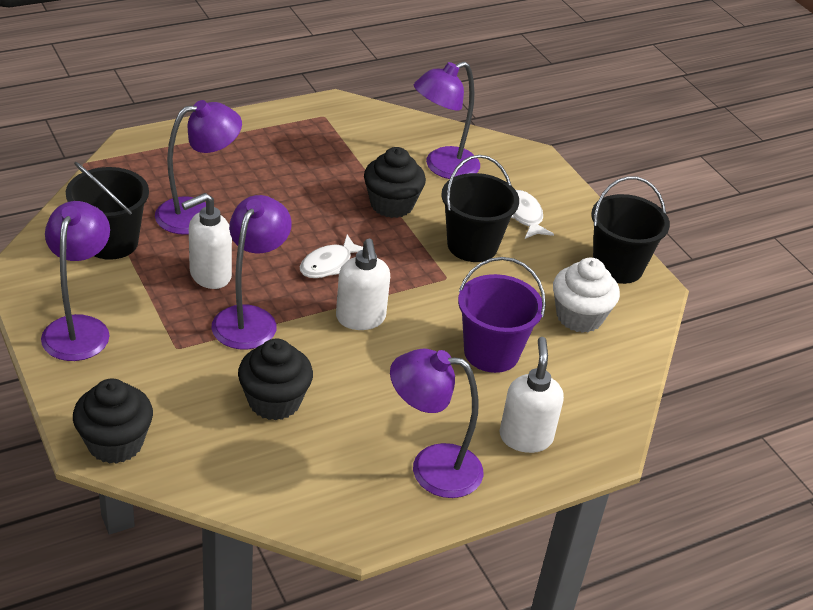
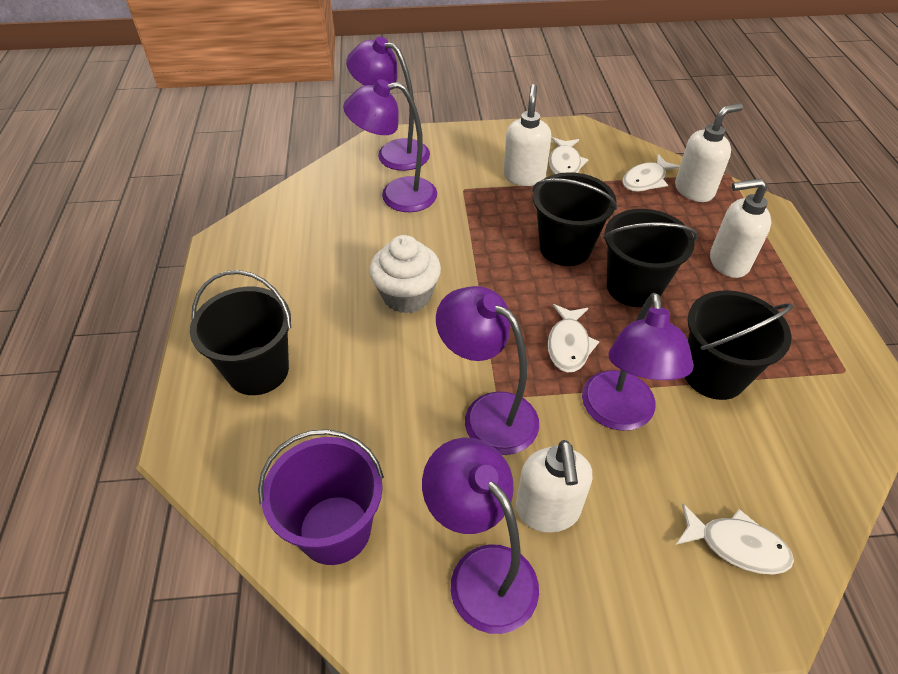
black bucket: [66,162,149,260] [441,155,519,262] [591,176,670,284] = 3 -> [190,270,292,395] [532,172,617,266] [603,209,698,307] [685,290,793,400] = 4
black cupcake: [73,378,153,464] [238,338,313,421] [364,147,426,218] = 3 -> none = 0
white fish: [300,235,363,278] [511,190,554,239] = 2 -> [548,304,599,373] [549,137,588,174] [622,154,680,192] [675,504,794,575] = 4
white soap dispenser: [182,193,232,289] [336,239,390,330] [499,337,564,453] = 3 -> [503,84,551,186] [516,440,593,533] [675,103,743,202] [710,178,771,278] = 4

